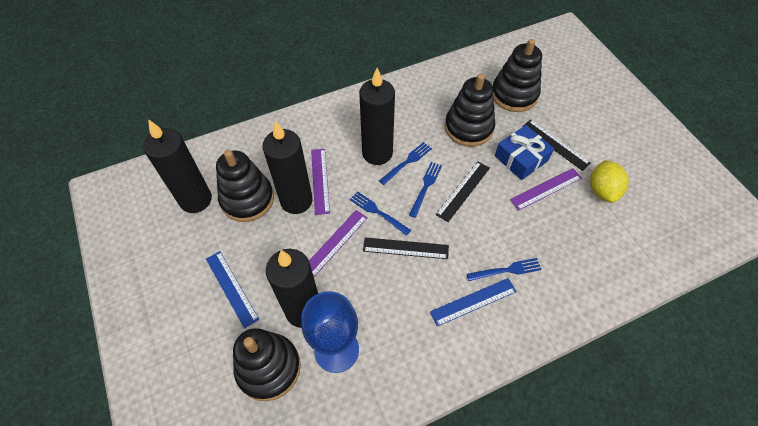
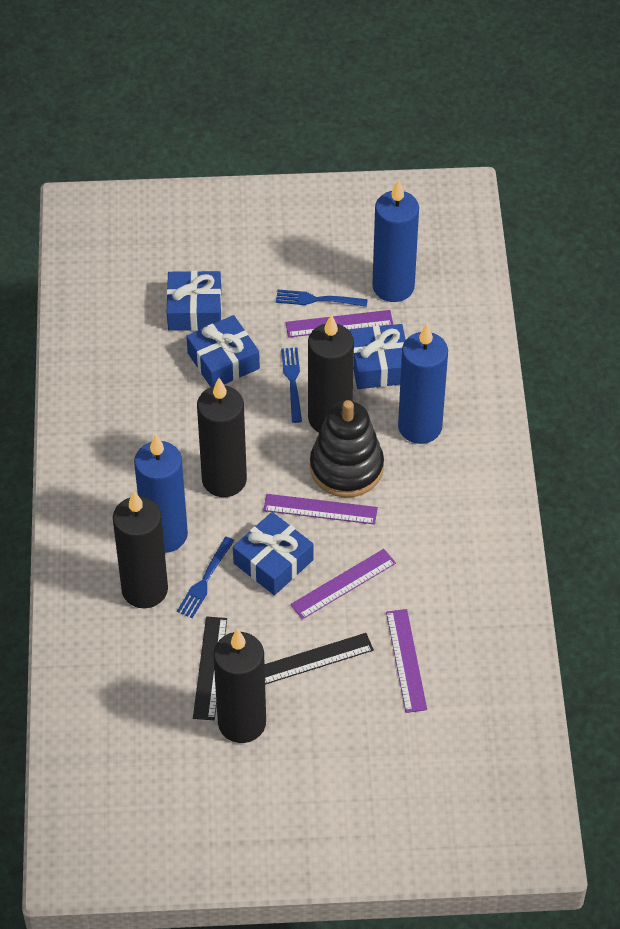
black ruler: [363,237,449,259] [436,162,490,222] [522,119,591,171] = 3 -> [193,617,227,720] [265,633,374,685] = 2
black stacking toy: [216,150,274,222] [233,328,301,401] [445,73,495,147] [493,39,542,112] = 4 -> [310,400,384,498] = 1
blue candle: none = 0 -> [134,434,188,553] [372,179,419,302] [398,323,448,444] = 3
blue fork: [350,191,411,236] [379,142,432,185] [409,162,442,218] [467,258,542,281] = 4 -> [177,537,234,618] [276,290,368,307] [281,348,302,423] = 3
blue gift: [495,125,554,180] = 1 -> [167,271,222,331] [186,315,260,387] [233,512,313,595] [350,324,406,389] = 4
blue goblet: [301,291,359,373] = 1 -> none = 0
blue ruler: [206,251,259,329] [430,278,517,326] = 2 -> none = 0
purple ruler: [309,210,367,277] [311,149,330,215] [510,168,582,211] = 3 -> [263,494,378,525] [285,310,393,338] [290,549,396,619] [386,609,427,713] = 4
yellow lemon: [590,160,629,203] = 1 -> none = 0

